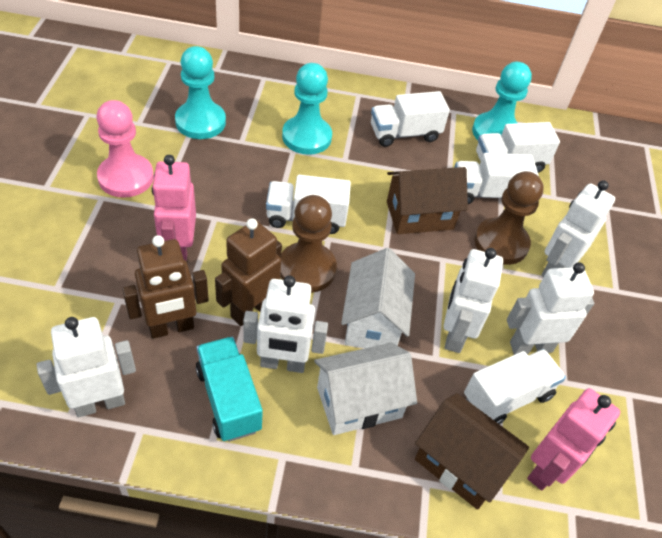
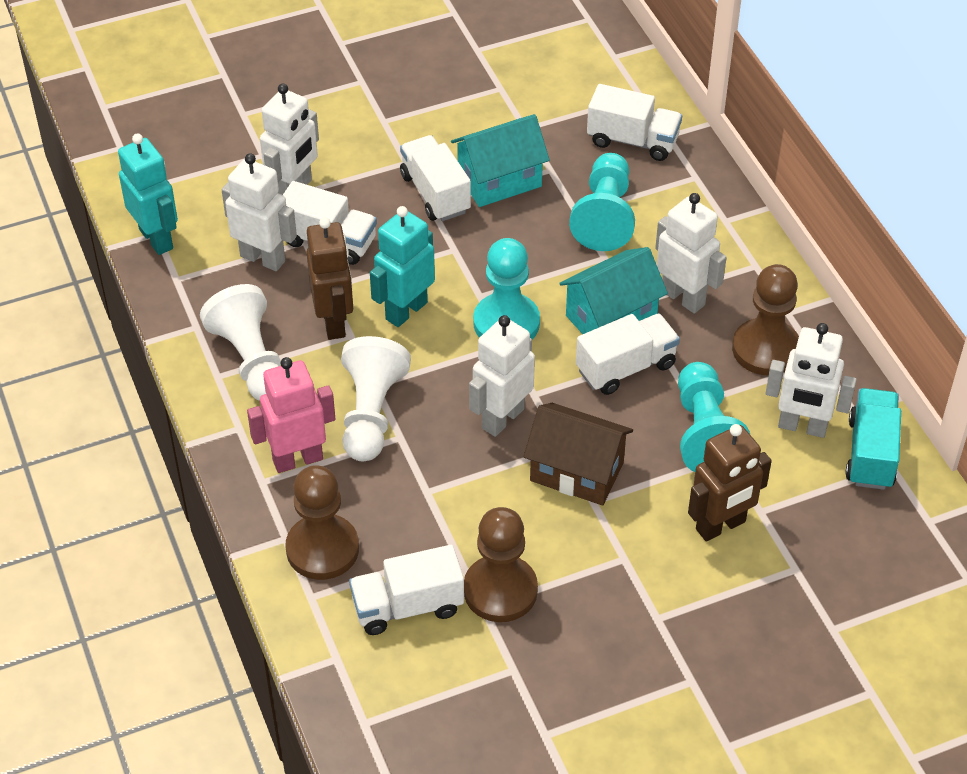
brown house: [387,167,468,234] [415,393,529,510] = 2 -> [524,403,633,505] = 1
brown pawn: [280,195,337,293] [474,171,544,265] = 2 -> [285,465,359,580] [464,507,538,622] [732,264,799,376] = 3
pink pawn: [97,100,154,198] = 1 -> none = 0
pink robot: [152,155,196,262] [527,388,620,490] = 2 -> [247,357,335,473] = 1
turquoise house: none = 0 -> [451,114,550,207] [559,247,668,334] = 2
turquoise robot: none = 0 -> [118,133,178,255] [370,206,435,327] = 2
white house: [314,342,417,435] [341,248,415,348] = 2 -> none = 0
white pawn: none = 0 -> [200,284,281,401] [341,336,411,461] = 2

